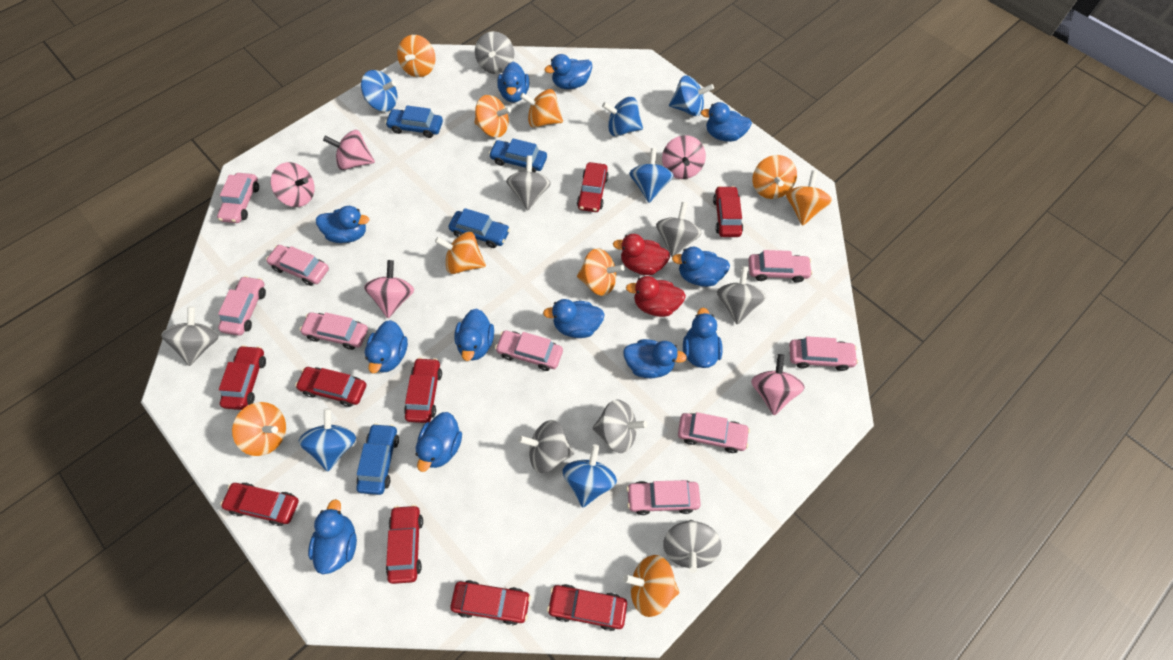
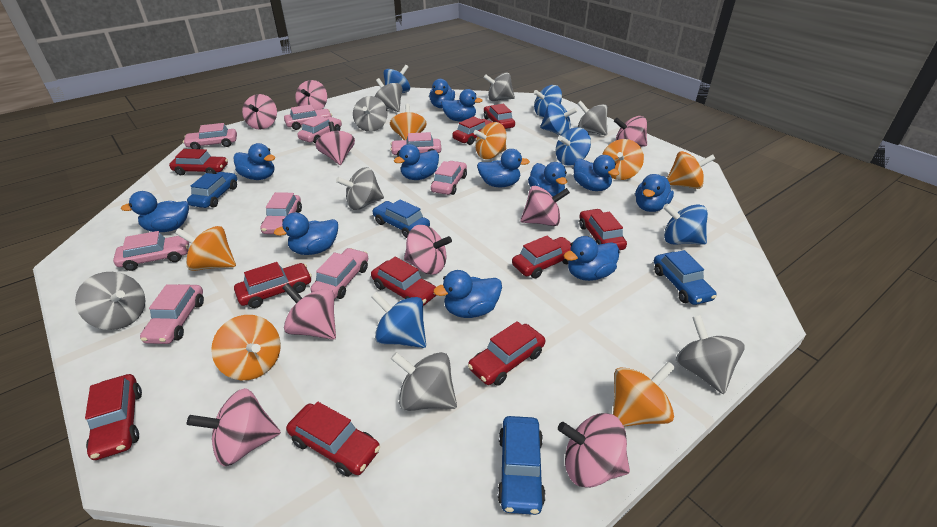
orange spinning top: [232,402,286,456] [397,35,436,77] [435,232,486,274] [474,95,511,137] [520,89,563,128] [577,248,624,296] [623,555,679,617] [753,155,797,199] [786,171,832,226] = 9 -> [175,226,236,271] [211,315,281,380] [390,104,427,140] [474,122,506,159] [602,139,644,180] [613,361,676,427] [667,151,715,189] = 7
pink spinning top: [271,162,315,207] [323,130,375,170] [364,260,414,318] [662,135,706,179] [751,354,805,415] = 5 -> [187,388,281,466] [242,94,277,130] [282,283,336,340] [295,80,327,110] [315,122,355,165] [404,225,452,275] [520,186,570,226] [558,413,630,488] [614,116,647,147] = 9
red car: [219,345,266,410] [220,483,299,526] [295,367,366,407] [386,505,423,584] [404,358,442,423] [450,580,531,625] [547,584,627,631] [577,162,609,212] [713,186,743,237] = 9 -> [85,374,142,460] [169,149,228,175] [234,262,312,308] [286,402,380,477] [371,257,436,306] [452,116,492,145] [468,321,545,386] [484,104,515,129] [512,236,571,279] [579,209,627,250] = 10
red duck: [613,234,670,275] [626,276,686,317] = 2 -> none = 0

